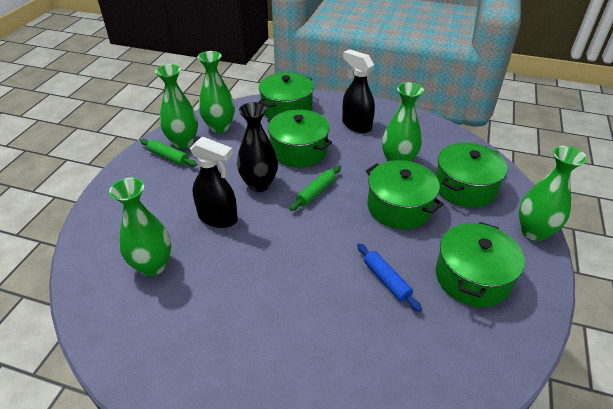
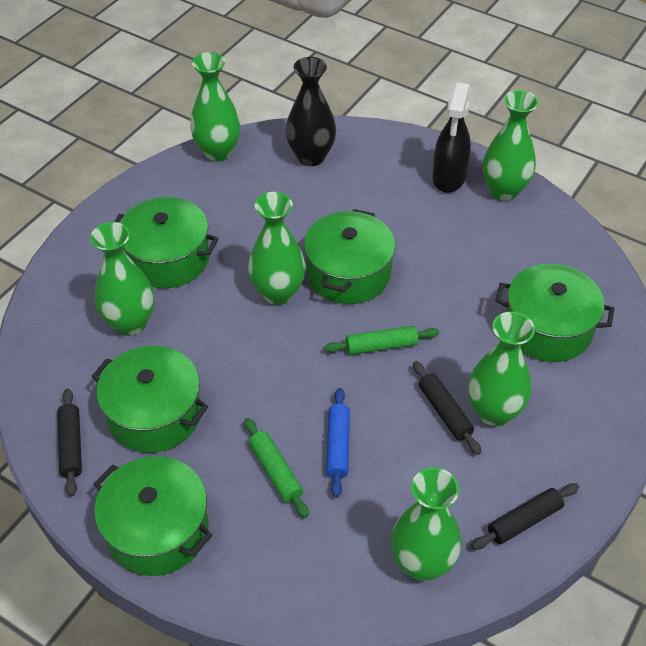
black rolling pin: none = 0 -> [57,388,82,496] [413,361,481,455] [471,483,579,550] = 3
black spray bottle: [190,136,238,228] [342,49,375,133] = 2 -> [433,82,471,193] = 1
green vase: [109,178,171,276] [155,64,198,149] [197,51,235,133] [382,83,424,162] [519,146,587,241] = 5 -> [90,222,154,336] [190,52,241,161] [248,192,306,305] [391,467,462,581] [468,312,535,426] [483,90,539,201] = 6

